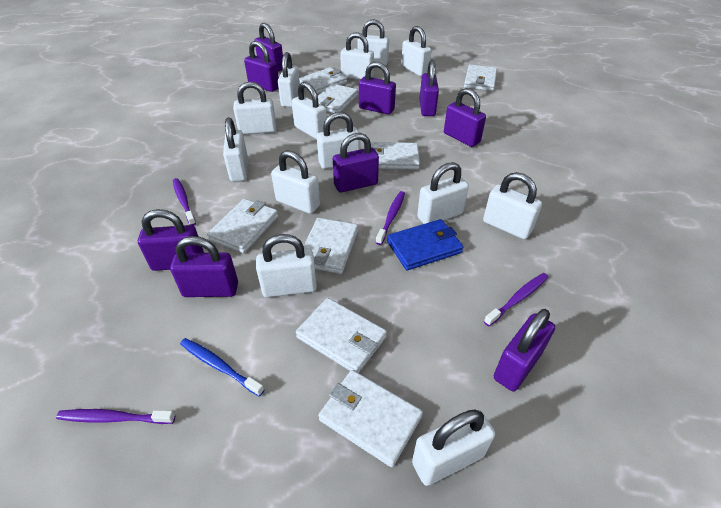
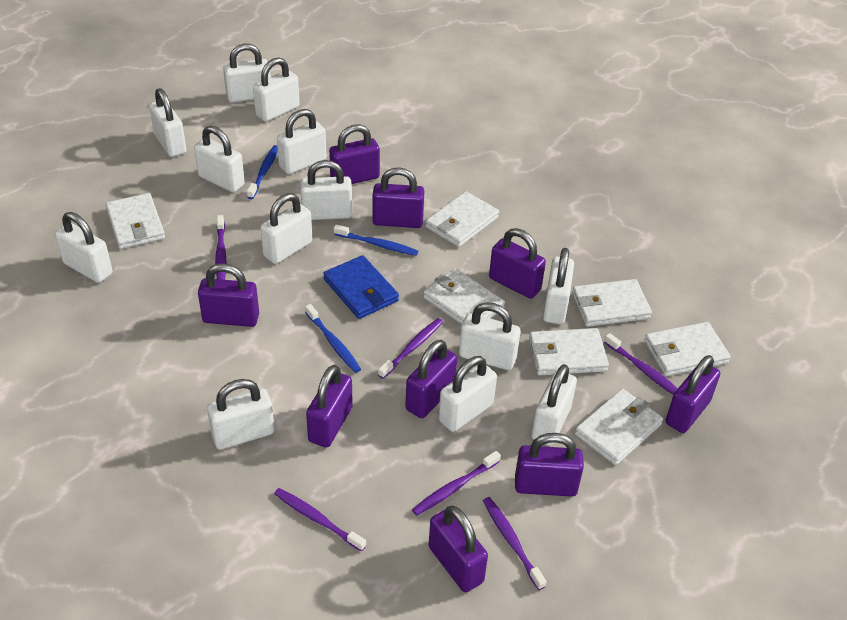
blue toothbrush: [180,338,264,397] = 1 -> [247,145,278,199] [305,304,361,373] [334,224,418,256] = 3
purple toothbrush: [56,409,175,424] [173,178,196,226] [376,191,405,245] [484,273,548,326] = 4 -> [215,215,226,280] [274,488,366,552] [378,318,443,379] [412,451,501,516] [483,497,547,590] [604,333,678,395] = 6
white wallet: [207,199,278,253] [296,298,387,373] [299,67,348,94] [304,218,358,274] [318,83,358,113] [318,370,423,467] [370,142,420,170] [464,65,497,91] = 8 -> [106,193,165,249] [423,268,505,324] [425,191,499,247] [529,328,609,375] [572,279,652,327] [575,389,663,465] [644,322,731,376] = 7

